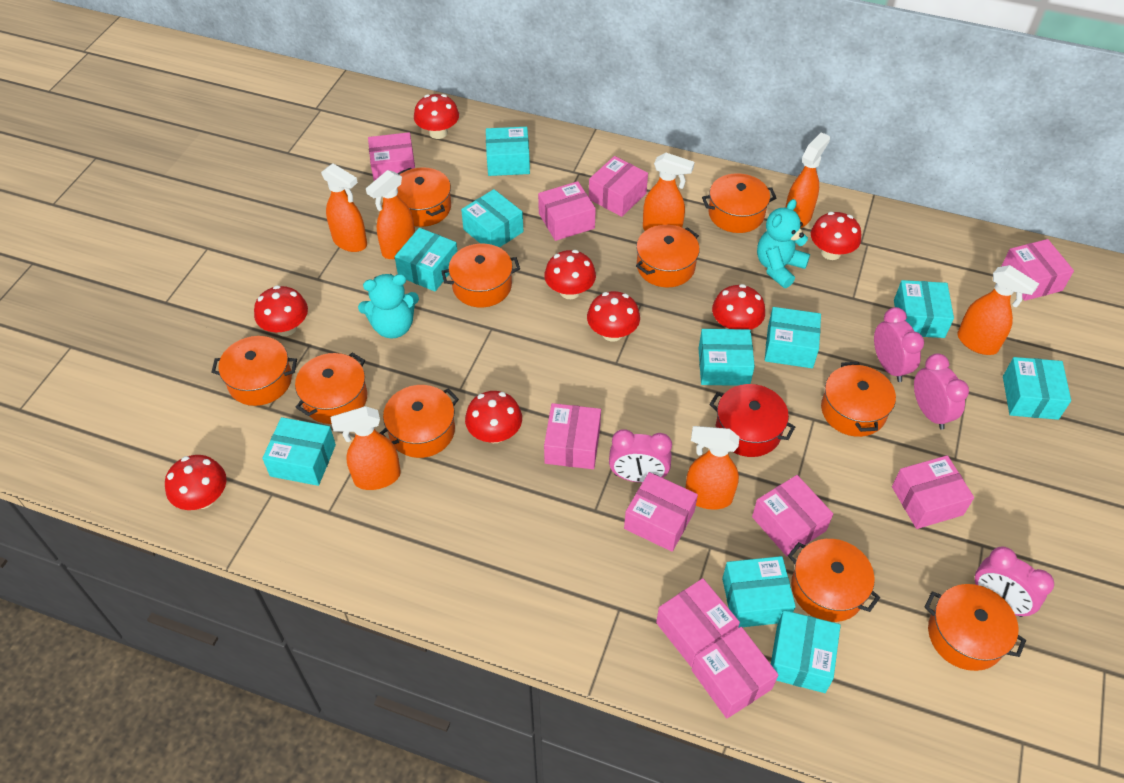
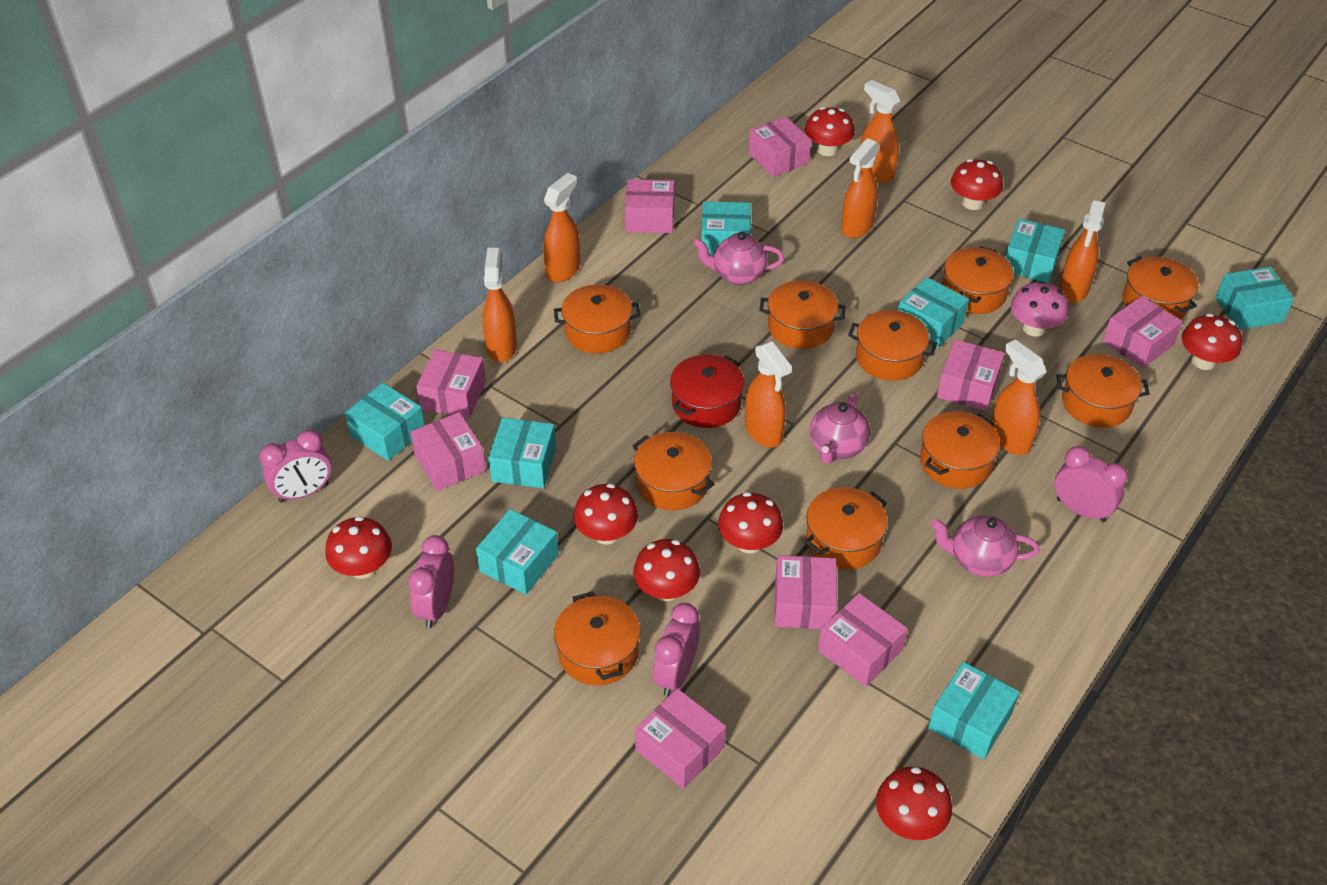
pink box: [368,132,415,181] [538,181,596,241] [544,403,601,469] [589,156,648,217] [624,472,698,552] [656,578,740,667] [691,627,778,719] [752,475,833,556] [892,455,974,529] [1001,239,1074,301] = 10 -> [410,412,486,491] [416,350,486,418] [625,179,674,233] [635,688,726,789] [748,117,811,177] [775,555,837,629] [818,593,908,687] [937,340,1005,411] [1103,296,1182,368] = 9
pink mushroom: none = 0 -> [1011,281,1068,337] = 1
pink teapot: none = 0 -> [693,232,784,285] [810,392,870,464] [931,516,1040,577] = 3
turquoise box: [262,417,336,486] [395,228,458,291] [461,189,523,247] [486,127,530,176] [699,329,755,386] [722,556,796,628] [765,307,821,368] [771,610,841,693] [894,280,954,338] [1003,357,1071,420] = 10 -> [345,383,425,461] [476,509,559,595] [488,417,556,488] [701,201,751,255] [898,277,969,348] [928,662,1020,759] [1005,219,1065,283] [1215,267,1294,330] = 8
turquoise teddy bear: [358,274,419,338] [757,199,810,288] = 2 -> none = 0

